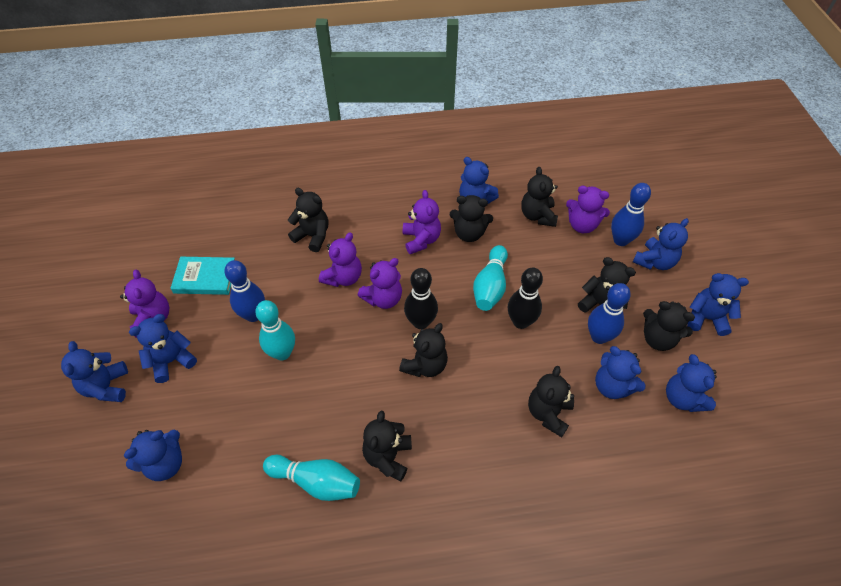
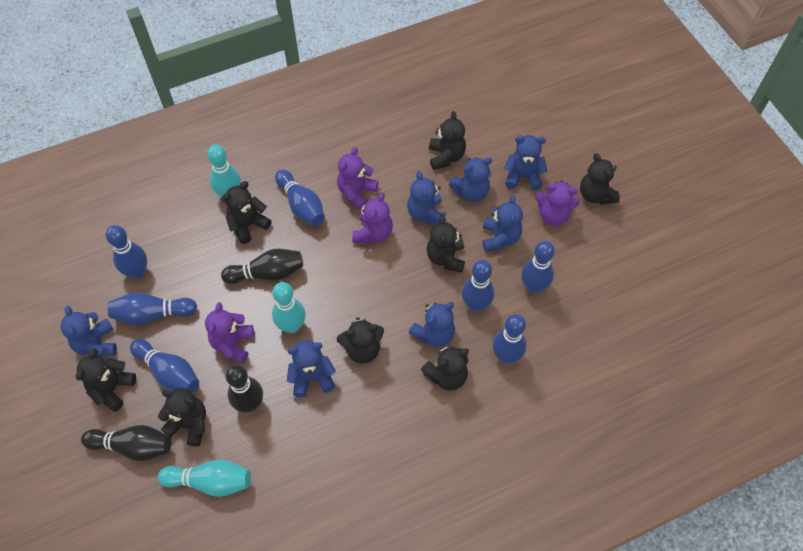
black bowling pin: [404,268,438,329] [508,268,543,329] = 2 -> [81,425,171,461] [221,249,303,284] [226,365,263,413] = 3
blue bowling pin: [224,260,265,322] [588,283,631,344] [611,183,651,246] = 3 -> [106,225,147,279] [108,292,197,325] [130,339,199,393] [275,170,325,226] [462,260,494,312] [492,314,527,364] [521,241,555,293] = 7
blue teddy bear: [61,341,128,402] [123,430,182,481] [129,314,197,383] [459,157,499,204] [595,346,646,399] [633,218,689,270] [666,354,717,412] [687,273,749,336] = 8 -> [61,306,117,356] [287,340,336,397] [407,171,446,224] [409,302,455,347] [449,157,492,202] [483,195,523,252] [504,135,548,191] = 7
purple teddy bear: [120,270,170,338] [319,232,362,287] [358,258,402,309] [403,190,441,254] [566,186,610,233] = 5 -> [205,302,254,363] [337,147,378,210] [352,192,393,244] [535,180,579,226] = 4
turquoise book: [170,257,235,295] = 1 -> none = 0

